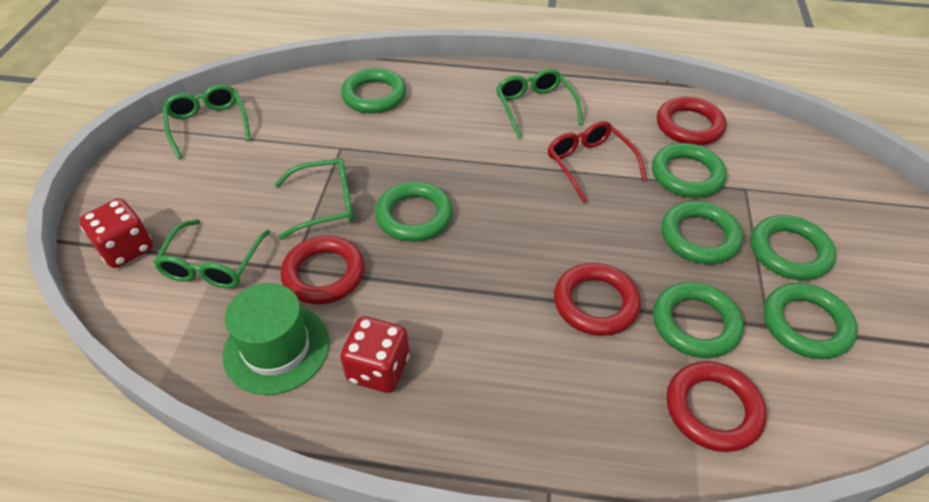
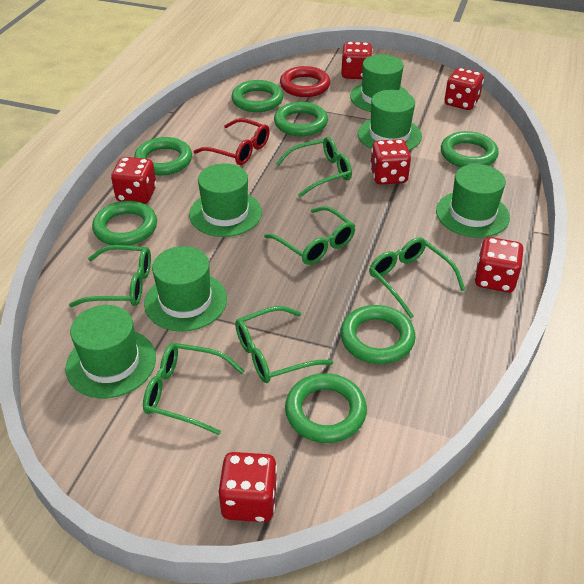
green glasses: [153,219,270,288] [163,84,251,159] [274,158,354,239] [496,69,583,139] = 4 -> [69,245,151,307] [143,343,244,435] [235,306,333,383] [264,206,355,265] [276,137,352,197] [369,237,465,319] = 6
green hat: [223,283,329,395] = 1 -> [66,305,156,398] [144,246,227,331] [189,163,262,237] [350,54,409,112] [358,90,422,150] [436,164,510,238] = 6
red dice: [79,198,153,268] [340,316,410,393] = 2 -> [111,157,157,204] [218,452,277,522] [341,42,373,79] [370,139,411,185] [444,68,484,110] [474,237,524,292] = 6
red ring: [281,236,365,304] [554,263,641,336] [657,97,726,145] [666,361,767,452] = 4 -> [280,66,330,97] = 1

